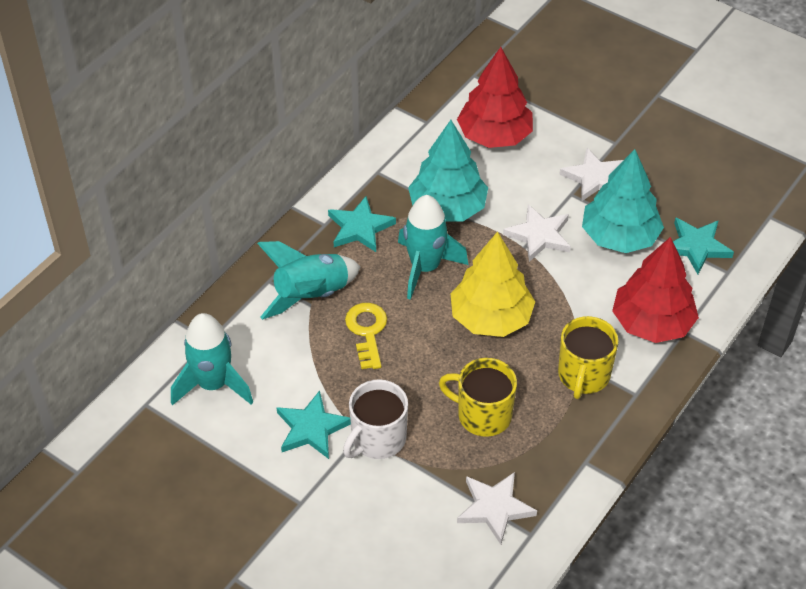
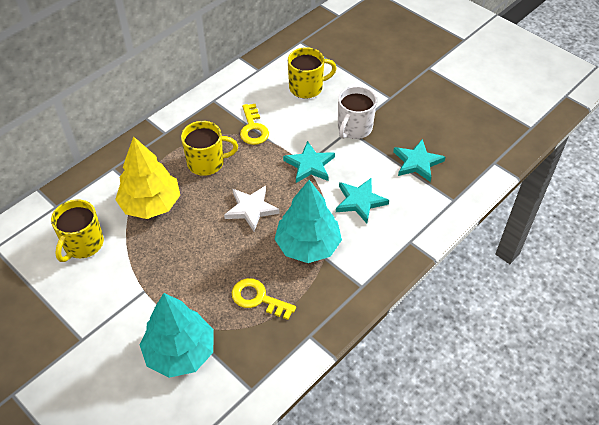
red tree: [457,47,533,148] [612,237,699,343] = 2 -> none = 0
turquoise rocket: [171,313,253,405] [257,241,360,320] [398,195,468,300] = 3 -> none = 0
white star: [457,472,537,544] [503,204,571,262] [559,148,623,202] = 3 -> [224,186,280,232] = 1
yellow key: [345,303,387,369] = 1 -> [232,278,296,320] [240,104,269,145] = 2
yellow mug: [439,358,517,437] [558,316,619,399] = 2 -> [51,199,104,262] [181,121,238,176] [288,47,337,99] = 3

